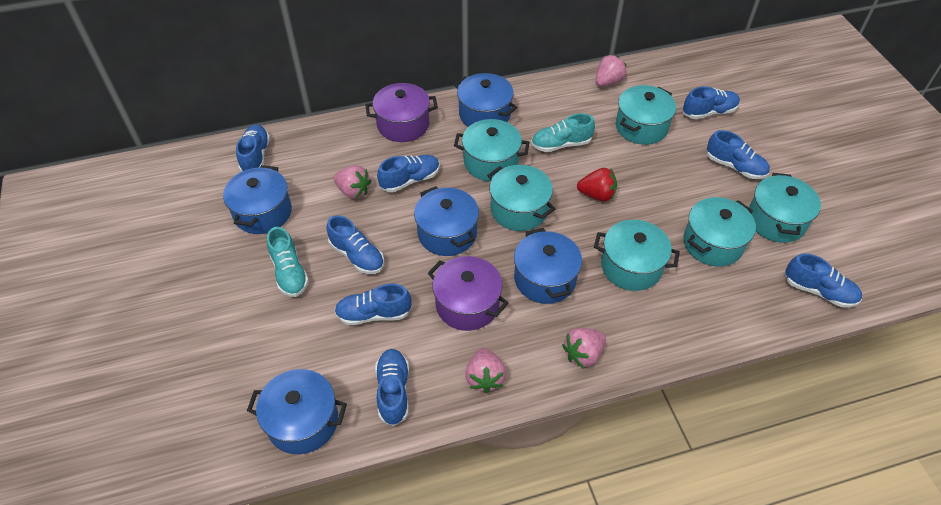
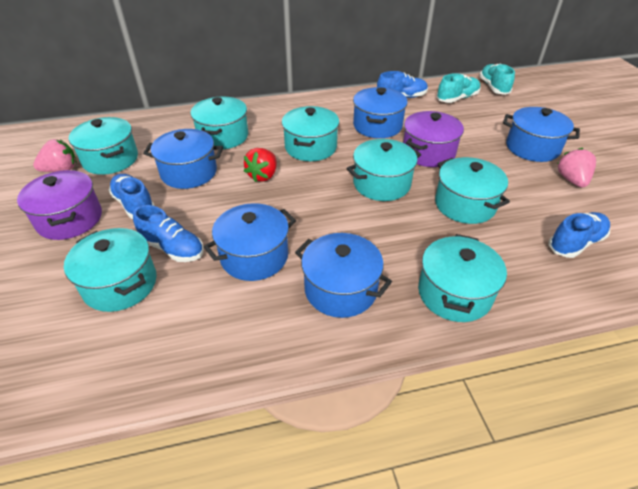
blue shoe: [236,124,270,172] [327,215,384,274] [335,284,412,325] [375,349,409,426] [377,155,440,192] [683,86,740,119] [707,130,770,179] [785,254,862,308] = 8 -> [108,174,155,219] [133,205,203,262] [377,71,428,98] [549,212,610,258] = 4
pink strawberry: [334,165,371,199] [465,348,506,393] [562,328,606,368] [596,55,627,87] = 4 -> [33,139,77,172] [557,148,596,188] = 2
turquoise pot: [454,119,530,181] [487,165,555,231] [594,220,680,291] [616,85,676,145] [684,197,756,267] [749,173,821,243] = 6 -> [64,228,157,312] [69,117,138,175] [190,97,248,149] [282,106,339,161] [347,139,421,201] [418,234,507,322] [435,157,510,224] = 7

